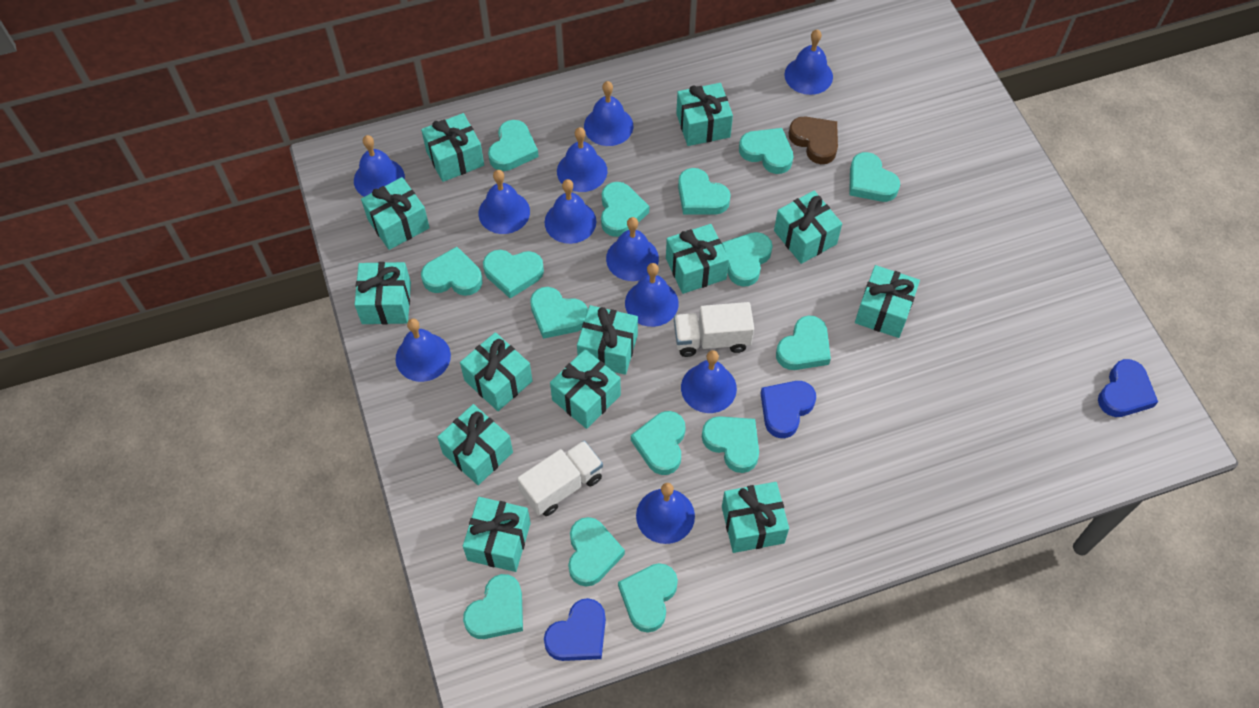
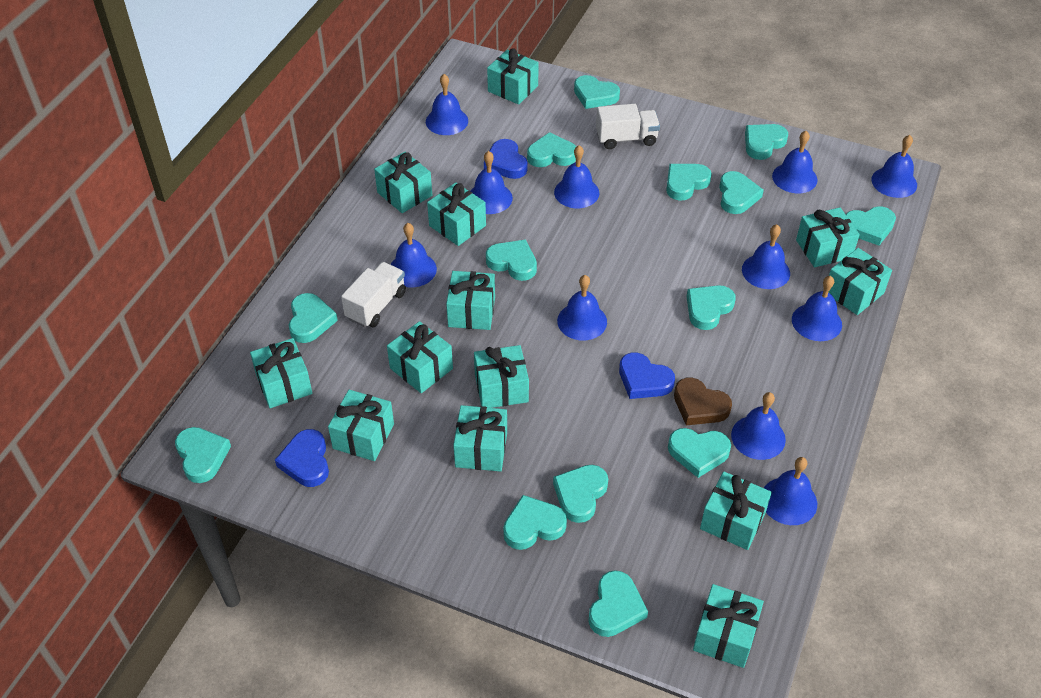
turquoise heart: [421,247,482,296] [463,574,523,639] [483,250,544,298] [488,120,539,171] [530,287,588,339] [568,517,625,587] [601,182,649,237] [618,563,678,633] [631,411,686,475] [678,168,731,215] [702,416,759,473] [722,232,773,287] [739,128,793,174] [776,315,831,370] [849,152,900,202] = 15 -> [175,427,231,483] [289,293,338,343] [486,239,537,281] [503,495,567,550] [527,132,576,167] [553,465,608,523] [574,75,620,109] [588,570,648,637] [666,164,712,201] [668,428,731,478] [687,285,736,330] [719,171,764,214] [745,124,788,160] [846,207,896,246] = 14

